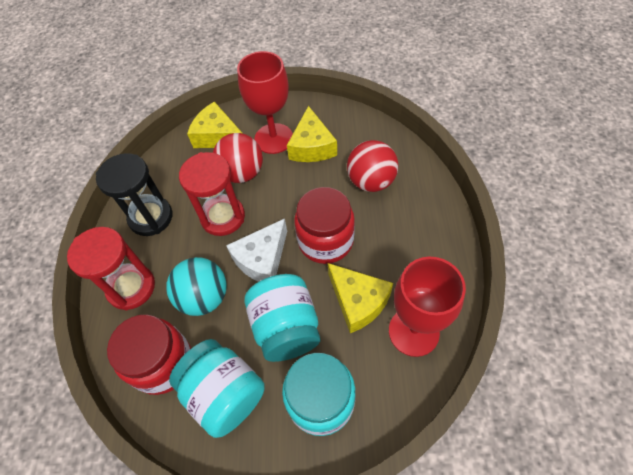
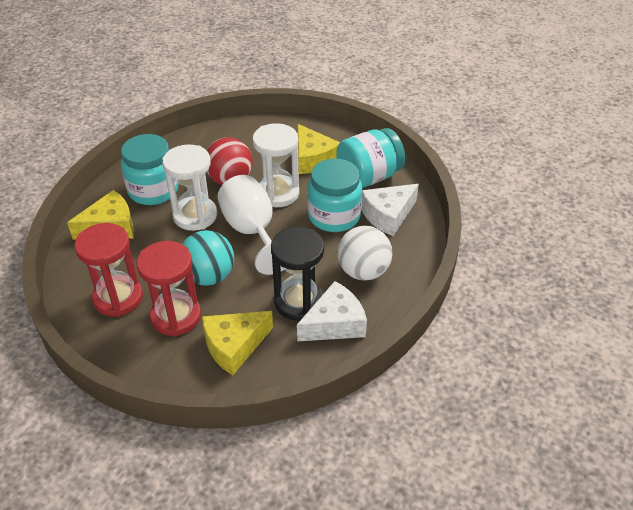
red ball: [213,133,263,183] [347,140,398,192] = 2 -> [206,138,253,185] = 1
red goblet: [237,51,293,154] [389,257,466,357] = 2 -> none = 0
red jar: [107,315,191,395] [294,187,355,264] = 2 -> none = 0
white ball: none = 0 -> [337,226,392,281] = 1
white cheese: [226,218,287,282] = 1 -> [297,281,367,341] [361,184,419,236] = 2
white goblet: none = 0 -> [218,175,284,275] = 1
white hourglass: none = 0 -> [162,145,217,231] [253,123,299,207] = 2

